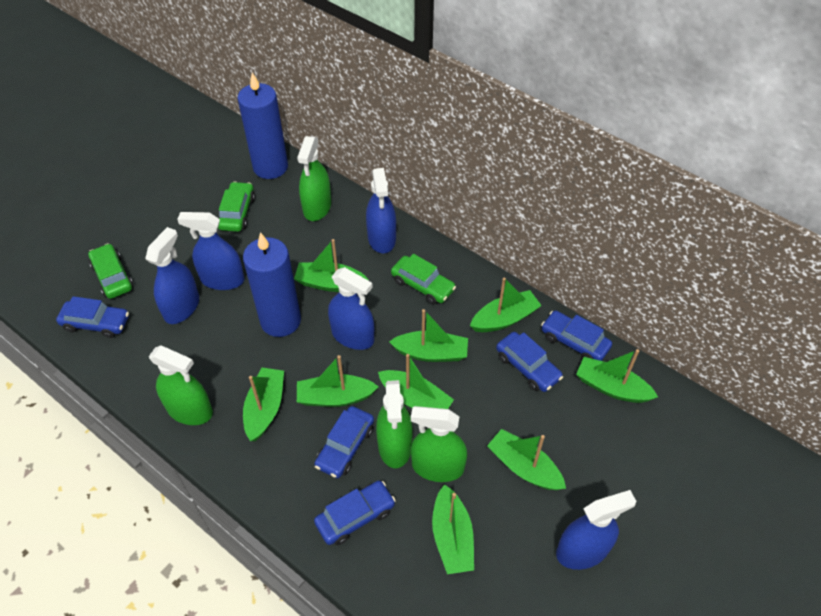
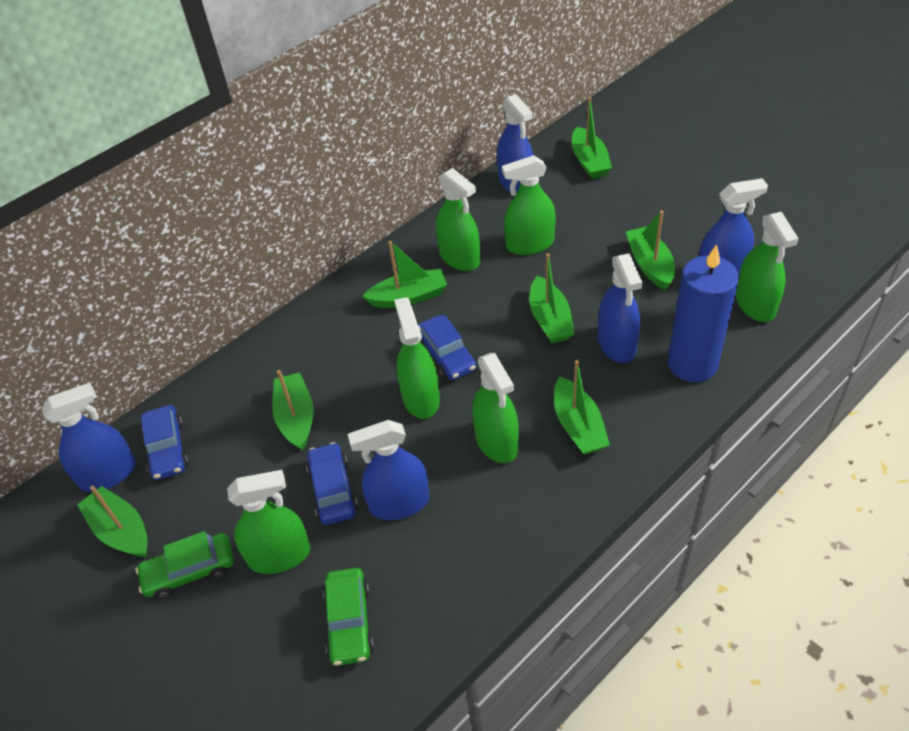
blue candle: [238,72,288,179] [243,232,301,337] = 2 -> [668,244,739,382] = 1
blue car: [56,296,129,338] [314,406,374,478] [314,481,396,545] [496,332,563,392] [541,310,612,361] = 5 -> [141,405,189,480] [306,442,358,525] [418,315,476,380] = 3
green boat: [243,368,284,441] [294,239,369,292] [297,355,379,407] [378,354,454,409] [389,309,468,362] [432,484,474,574] [470,278,542,332] [487,429,566,490] [576,349,658,403] = 9 -> [77,486,148,557] [272,370,314,450] [362,241,447,308] [529,253,575,343] [554,360,610,455] [572,97,612,179] [626,210,675,290] = 7
green car: [88,243,133,299] [218,182,255,232] [391,254,456,304] = 3 -> [136,531,234,599] [323,568,374,666] = 2
green spray bottle: [149,345,213,425] [297,136,331,221] [376,380,413,468] [411,406,467,482] = 4 -> [227,470,310,574] [394,297,440,419] [436,168,480,271] [472,353,519,463] [502,155,556,255] [736,212,799,322] = 6

